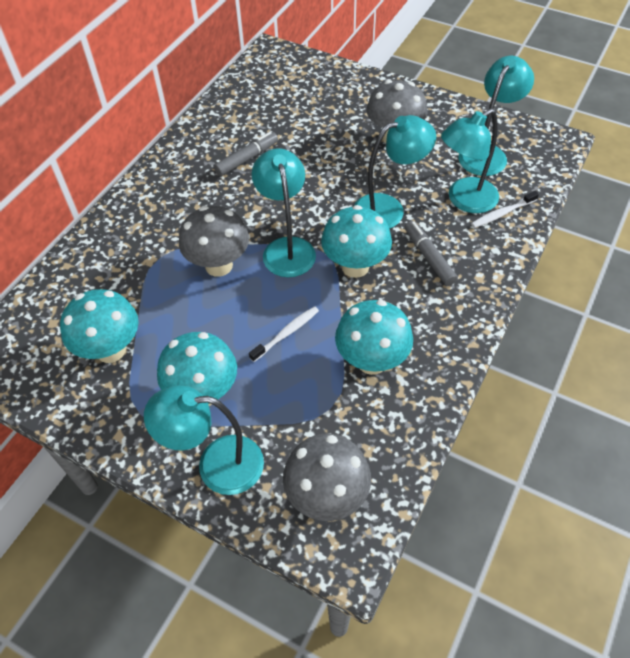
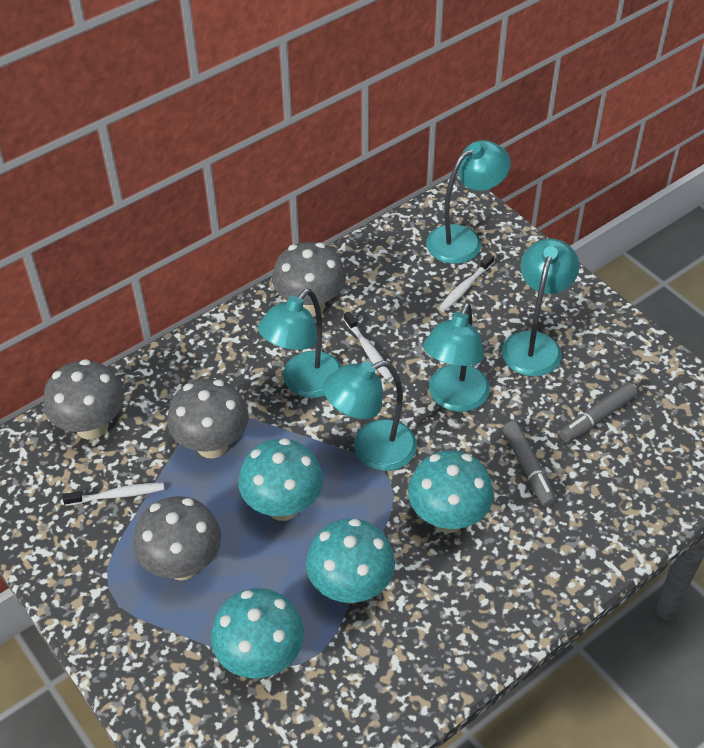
grey mushroom: [179,206,249,277] [283,434,371,521] [367,80,428,143] = 3 -> [43,359,124,440] [133,496,221,580] [167,379,249,459] [272,242,346,317] = 4
white toothbrush: [249,306,319,362] [471,191,539,228] = 2 -> [62,483,164,506] [344,311,393,380] [438,254,494,312] = 3

